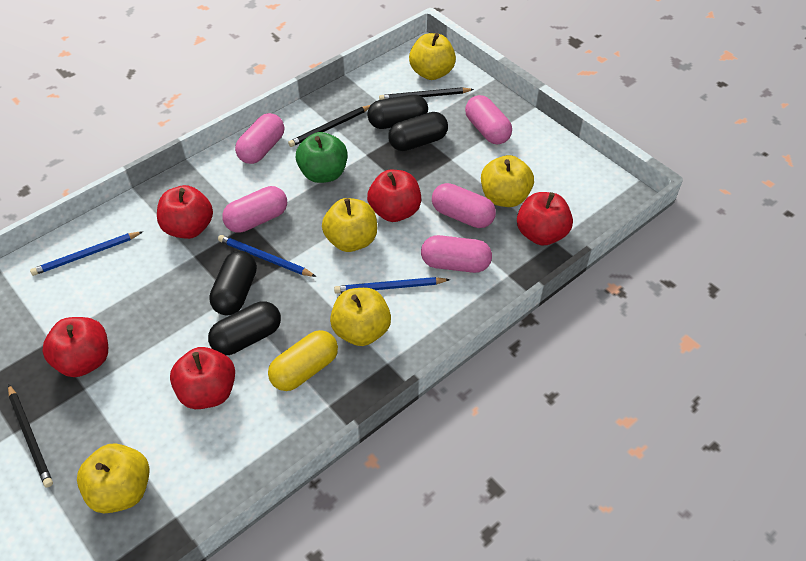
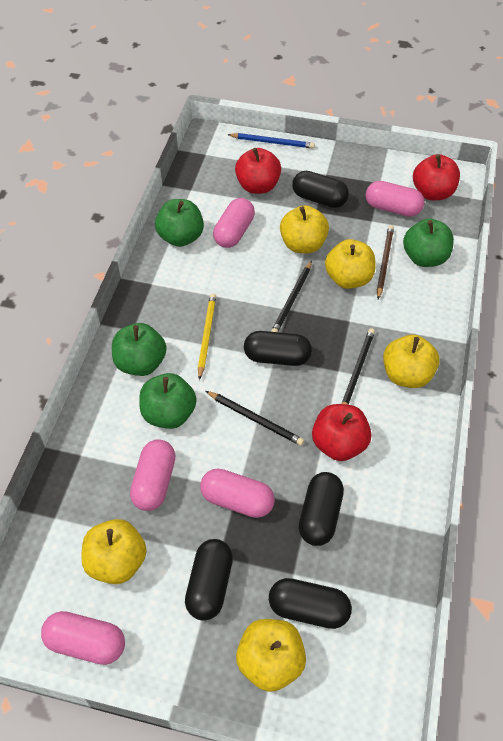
black capsule: [208,301,281,355] [209,251,257,315] [367,94,428,129] [388,112,448,151] = 4 -> [185,539,233,621] [244,331,312,366] [269,578,352,629] [292,171,349,208] [299,472,344,546] = 5
blue pencil: [30,231,143,276] [218,235,316,277] [334,277,450,294] = 3 -> [227,133,315,149] = 1
brown pencil: none = 0 -> [377,225,394,299] = 1
green apple: [296,132,348,183] = 1 -> [112,323,167,376] [139,373,197,429] [155,199,204,247] [403,218,454,267] = 4
red apple: [42,317,108,377] [157,185,213,239] [170,347,235,409] [367,170,421,222] [517,192,573,245] = 5 -> [235,148,281,194] [312,404,371,461] [413,154,460,200] = 3
yellow capsule: [268,330,338,391] = 1 -> none = 0
yellow pencil: none = 0 -> [198,293,216,380] = 1

